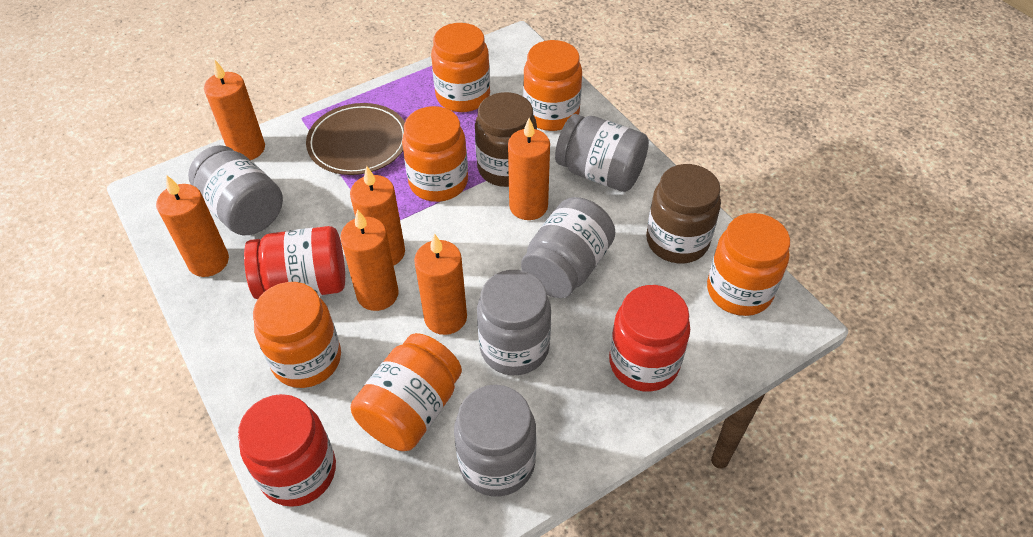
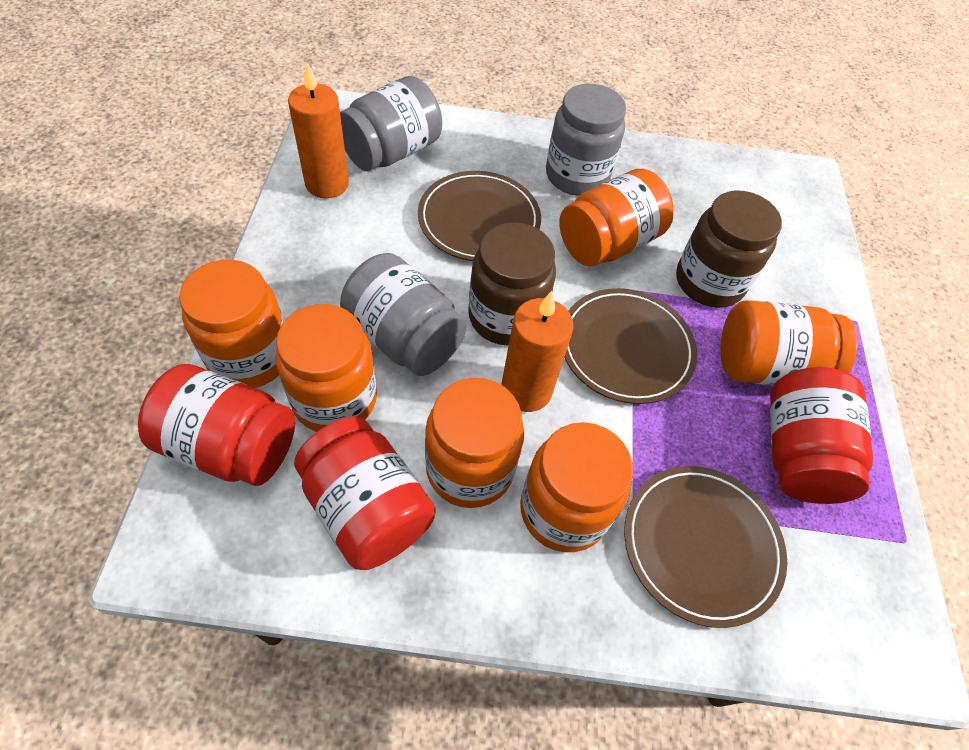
brown plate: [306,103,405,175] = 1 -> [418,171,541,261] [564,288,697,404] [624,466,787,628] = 3
grey jar: [188,145,283,235] [454,385,536,496] [477,270,551,375] [521,197,615,298] [555,114,649,192] = 5 -> [340,76,442,171] [340,253,467,376] [546,84,626,196] = 3
orange candle: [156,175,229,277] [204,59,265,160] [340,209,399,311] [350,166,405,266] [414,234,467,335] [508,118,550,220] = 6 -> [288,63,349,198] [501,291,574,412] = 2

